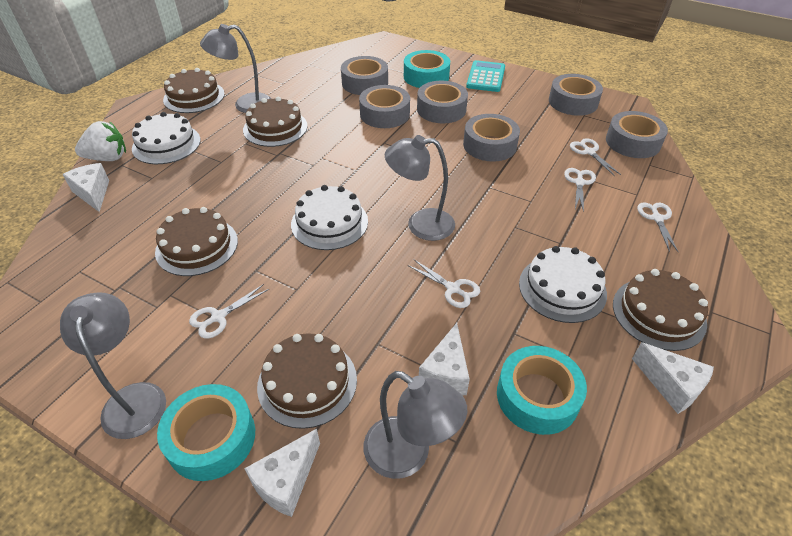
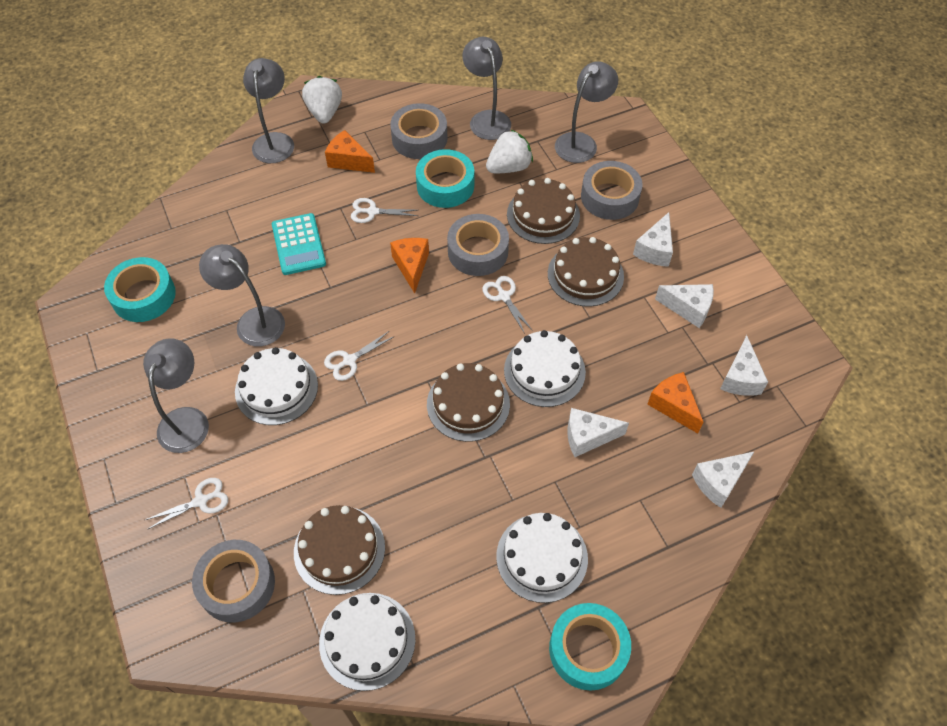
brown cake: [155,207,238,276] [163,68,225,113] [243,97,308,147] [257,333,357,429] [613,269,708,351] = 5 -> [294,505,385,595] [427,363,510,442] [507,178,580,244] [548,237,624,307] = 4
grey lamp: [60,292,166,439] [200,24,271,113] [363,371,467,479] [385,135,455,241] = 4 -> [143,338,209,453] [199,244,285,346] [243,58,294,163] [462,37,511,140] [555,61,618,163] = 5
grey tape: [341,56,388,95] [359,85,410,128] [417,81,468,123] [463,114,520,162] [549,74,603,116] [606,111,668,158] = 6 -> [192,540,275,623] [390,103,448,159] [447,214,509,276] [581,161,642,220] = 4
orange cheese: none = 0 -> [325,130,375,173] [390,238,429,293] [647,372,703,433] = 3
white cake: [132,112,200,164] [291,185,368,250] [519,246,607,323] = 3 -> [235,347,318,425] [319,593,415,691] [496,513,588,603] [504,330,586,407] = 4
white cheese: [62,163,109,212] [244,429,320,517] [419,323,470,395] [632,342,714,414] = 4 -> [567,408,629,457] [633,212,673,267] [655,284,714,328] [692,451,755,508] [720,335,768,396] = 5
white scissors: [189,284,269,339] [407,259,480,308] [564,168,596,212] [570,138,621,176] [637,203,679,253] = 5 -> [145,478,228,530] [324,331,395,381] [351,198,418,223] [482,276,533,334] = 4
white strawberry: [75,121,126,161] = 1 -> [302,76,342,124] [486,129,533,173] = 2

